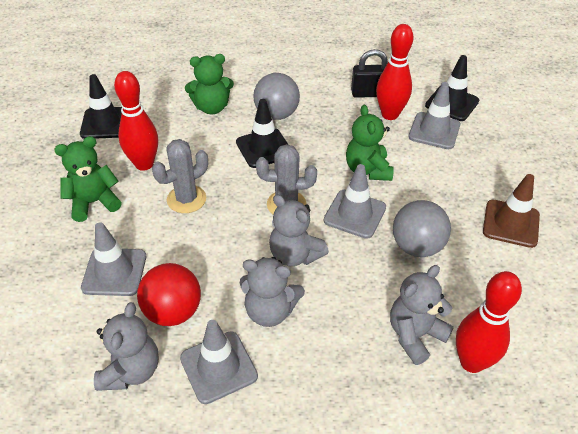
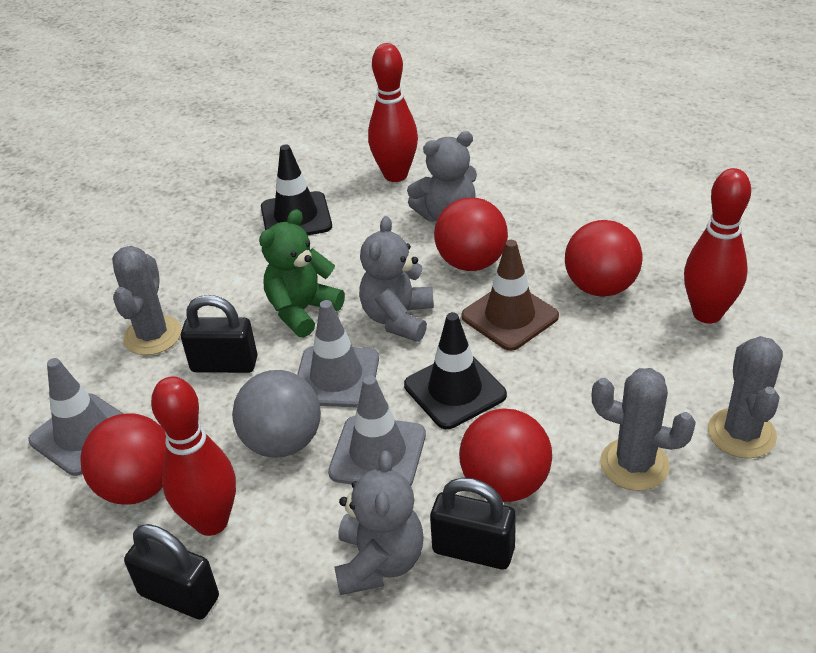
black padlock: [351,49,388,98] = 1 -> [124,524,219,620] [181,295,257,373] [430,478,516,569] = 3
black traffic cone: [80,74,122,139] [236,99,288,168] [425,55,479,121] = 3 -> [261,145,332,235] [404,312,507,429] = 2
green teddy bear: [54,136,122,222] [185,54,234,114] [346,105,394,181] = 3 -> [259,209,345,338] = 1
grey ball: [253,73,300,120] [393,200,451,257] = 2 -> [232,370,321,458] = 1
grey cactus: [152,139,208,213] [256,144,317,215] = 2 -> [112,246,181,355] [592,368,696,491] [708,336,783,458] = 3
grey teddy bear: [94,302,159,391] [240,257,305,327] [269,194,329,266] [390,265,454,365] = 4 -> [334,451,424,595] [359,216,434,342] [407,131,477,222] = 3
grey traffic cone: [81,222,146,296] [180,320,258,404] [324,164,386,239] [408,82,460,149] = 4 -> [28,358,124,476] [297,300,379,408] [328,375,426,486] = 3
red ball: [137,263,201,326] = 1 -> [81,413,166,505] [434,197,508,271] [459,409,552,502] [565,220,643,297] = 4

